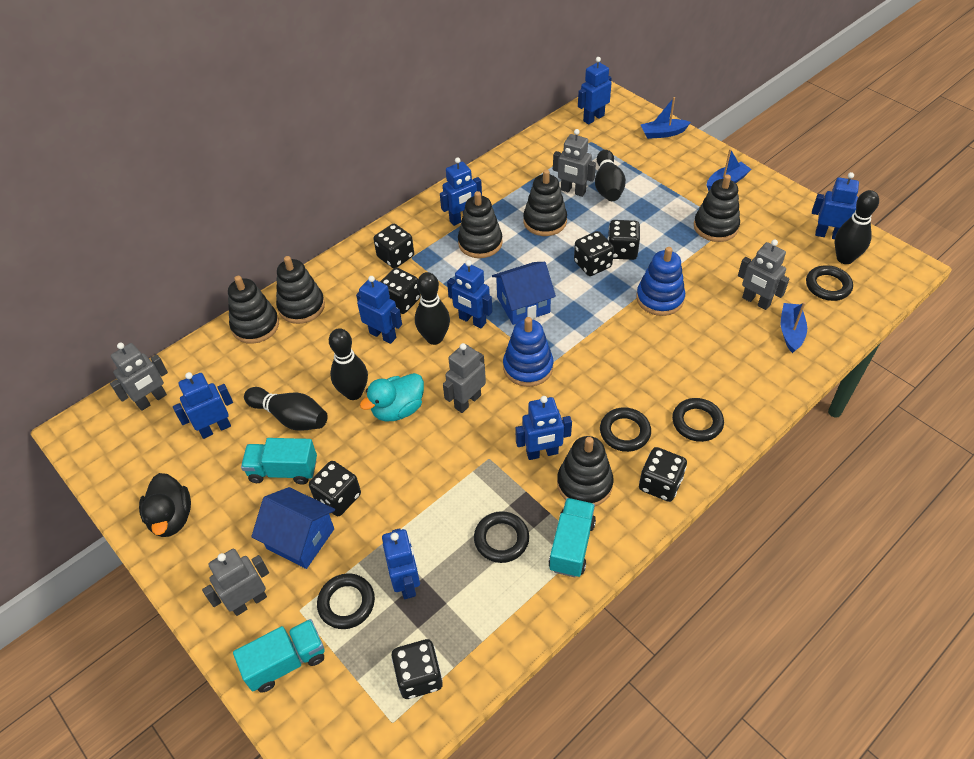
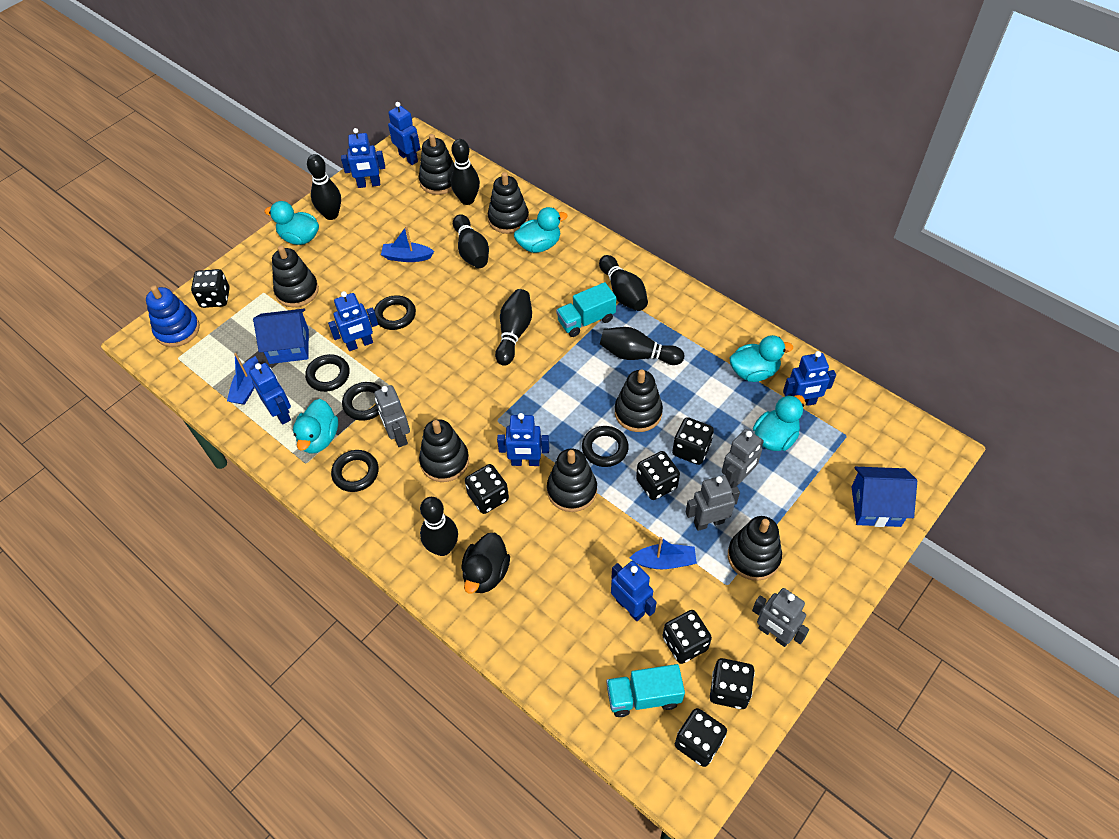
black bowling pin: [244,387,328,431] [329,328,368,400] [415,272,450,345] [595,150,626,201] [835,190,879,264] = 5 -> [307,154,341,220] [420,497,458,556] [450,139,480,205] [453,214,489,268] [495,289,532,366] [599,255,648,311] [600,327,684,365] = 7
black stacking toy: [228,276,279,344] [276,256,325,324] [458,191,503,258] [523,170,567,236] [557,436,614,506] [694,174,740,242] = 6 -> [272,246,319,307] [419,134,454,195] [419,419,469,482] [488,172,529,234] [547,449,597,512] [615,369,663,432] [728,516,782,581] = 7
blue robot: [173,372,233,439] [356,276,402,344] [382,528,420,599] [440,157,482,226] [447,260,492,328] [516,396,572,460] [578,57,612,124] [812,172,859,239] = 8 -> [249,363,291,425] [328,291,378,351] [341,128,385,188] [388,102,420,165] [497,413,549,466] [611,561,657,621] [783,351,836,406] = 7
blue stacking toy: [503,317,553,387] [636,247,685,316] = 2 -> [146,285,200,347] = 1
grey robot: [110,343,168,411] [202,549,269,616] [443,343,486,413] [553,129,596,197] [738,240,789,310] = 5 -> [374,385,410,447] [686,475,740,531] [722,429,764,488] [752,588,809,647] = 4
turquoise duck: [360,373,424,422] = 1 -> [264,201,319,245] [293,399,338,454] [514,207,568,253] [730,335,793,382] [753,395,805,451] = 5
turquoise truck: [233,619,325,693] [241,438,317,485] [548,498,596,577] = 3 -> [556,282,616,337] [606,664,685,717] = 2

